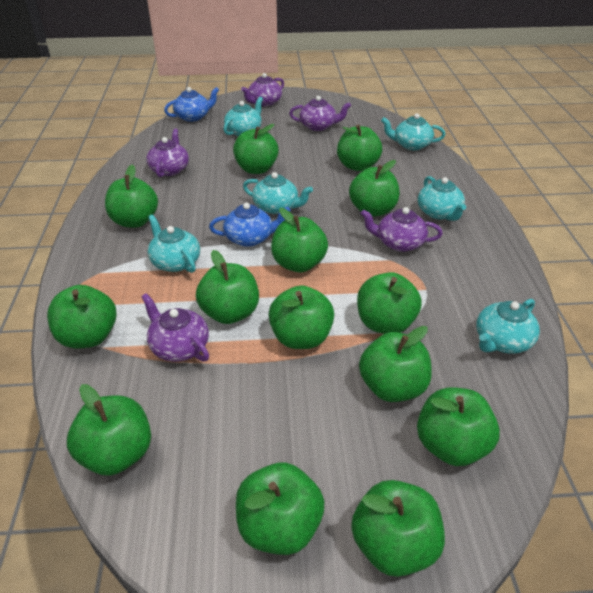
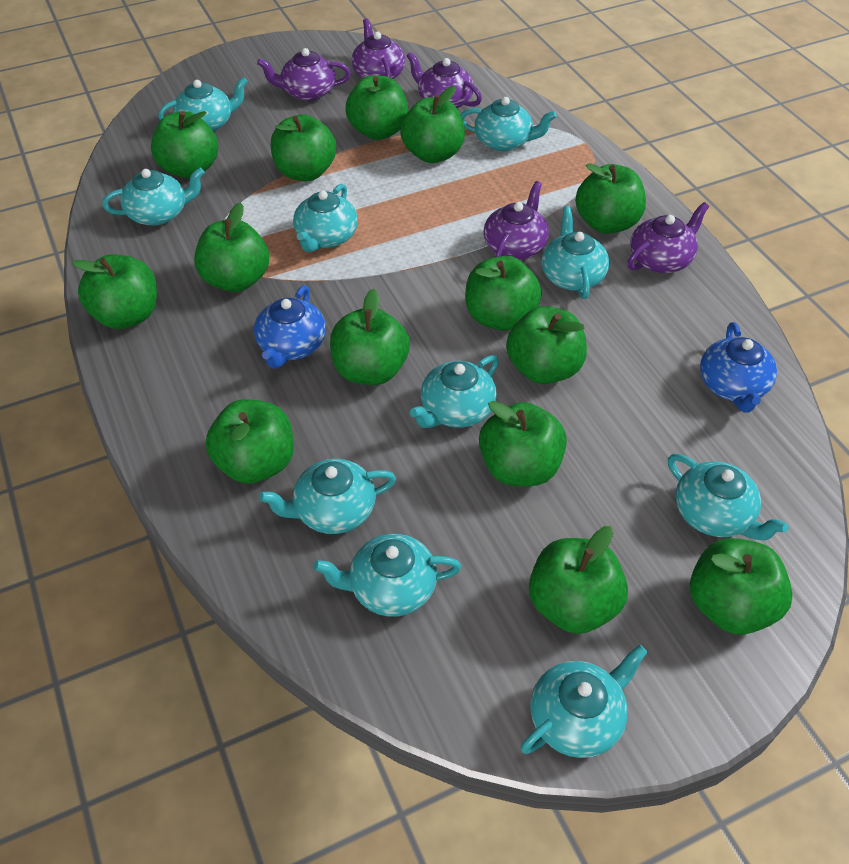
turquoise teapot: [147,214,200,273] [223,97,263,136] [243,172,313,214] [381,113,445,150] [418,176,466,221] [476,299,540,354] = 6 -> [102,168,205,225] [158,77,248,132] [259,459,396,534] [293,184,358,252] [314,534,461,617] [410,355,499,428] [461,97,557,151] [521,645,648,758] [542,206,609,299] [668,454,788,540] = 10

